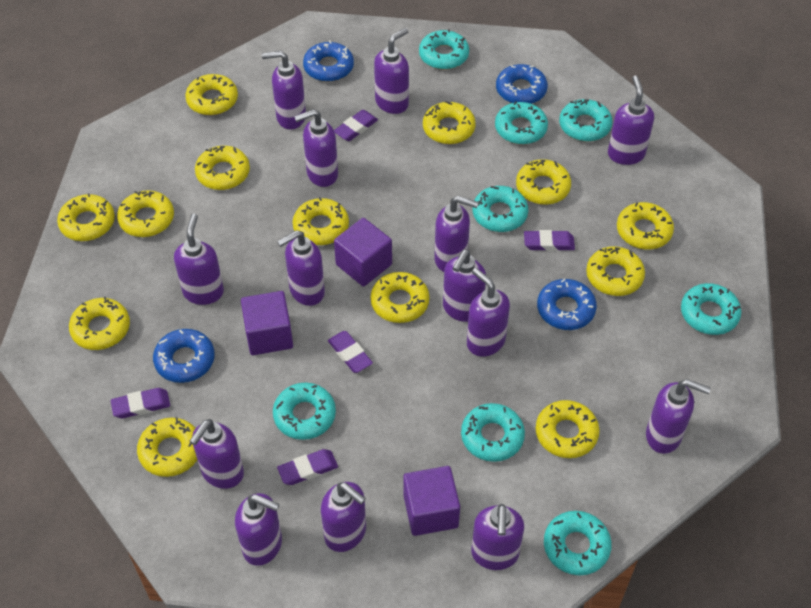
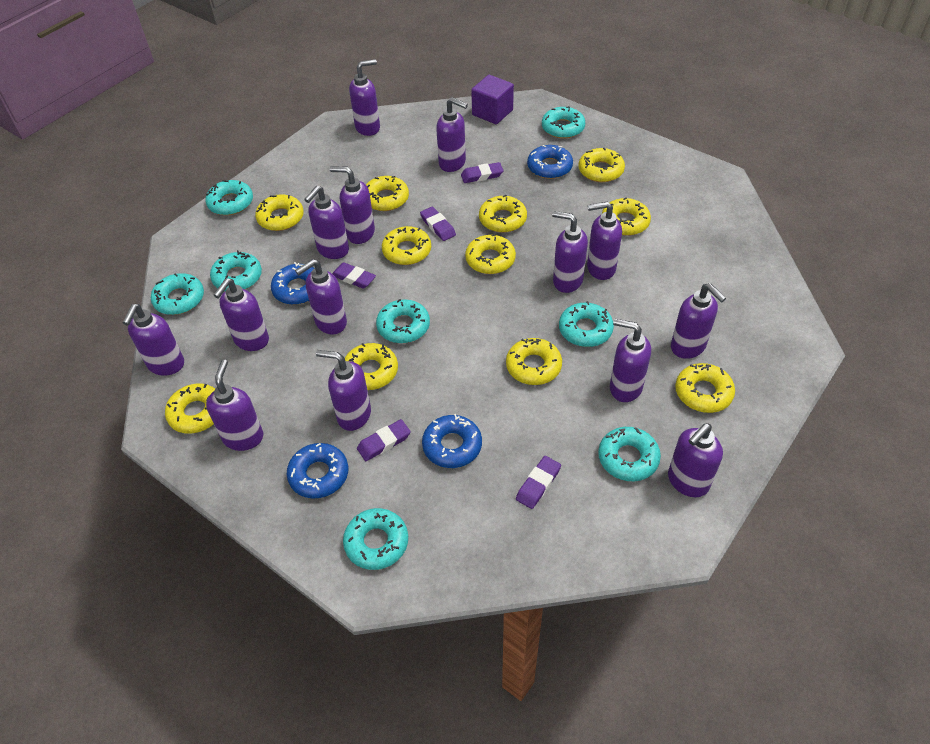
purple cube: [241,291,293,355] [334,218,392,287] [403,466,460,536] = 3 -> [471,75,514,124] = 1
yellow donut: [57,193,115,241] [69,297,130,350] [117,190,174,237] [137,417,197,477] [185,74,238,115] [195,146,250,190] [293,197,349,245] [371,272,429,323] [423,101,476,144] [516,159,571,205] [536,400,600,458] [586,246,645,296] [617,202,674,249] = 13 -> [165,383,215,434] [255,194,304,231] [345,343,398,390] [366,176,409,211] [382,226,431,265] [465,234,516,274] [479,195,527,233] [506,338,562,385] [578,148,625,182] [602,197,651,236] [675,363,735,413] = 11

